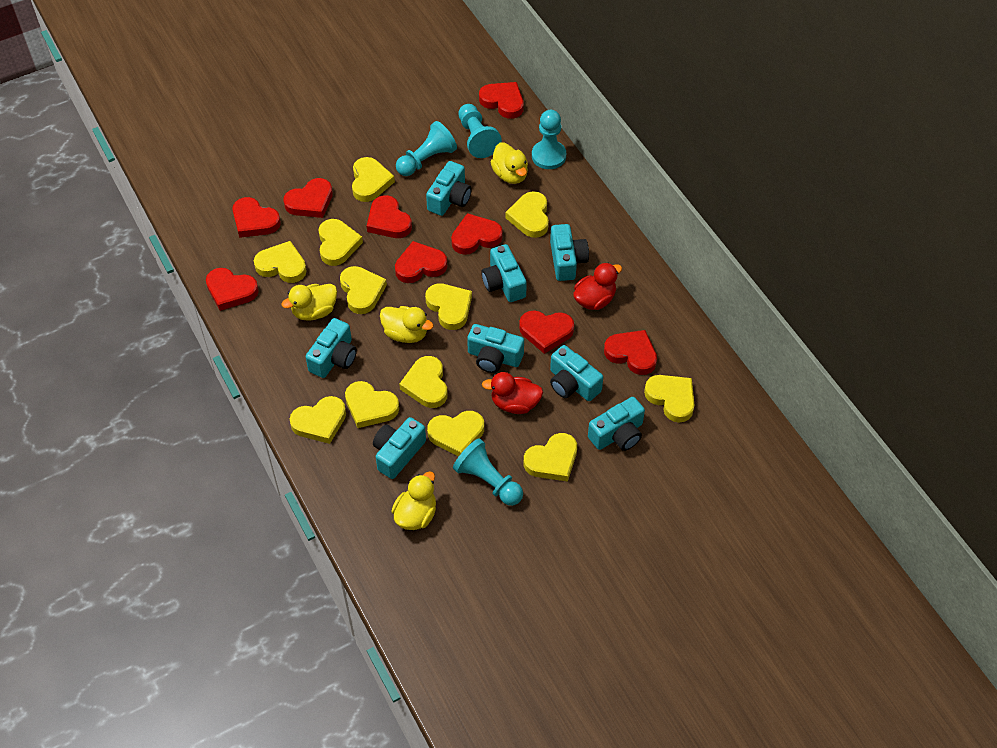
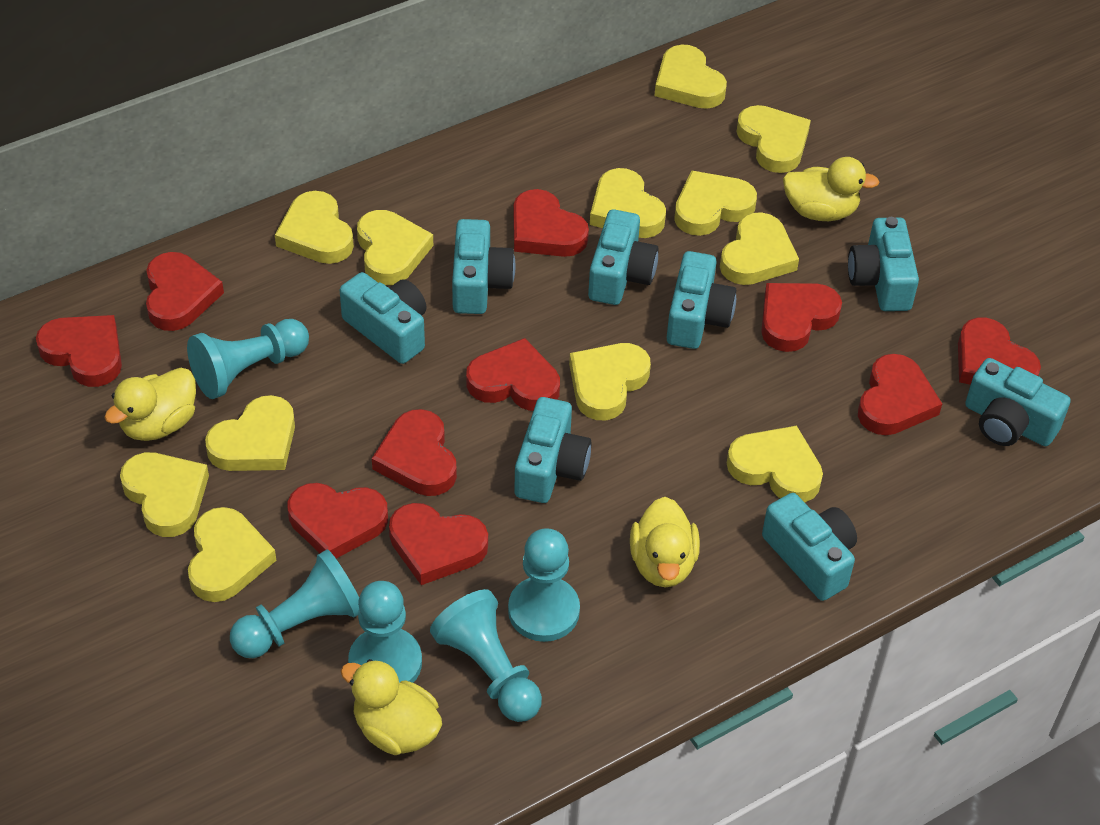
red duck: [482,372,543,414] [573,263,622,310] = 2 -> none = 0
red heart: [206,268,259,311] [232,197,281,238] [283,178,333,218] [367,195,412,238] [395,241,447,283] [451,213,503,255] [479,82,524,119] [519,310,574,354] [604,330,657,375] = 9 -> [36,315,122,387] [146,252,224,331] [287,483,388,559] [372,409,457,496] [389,503,488,585] [466,338,560,411] [513,189,589,257] [761,283,842,352] [858,354,942,435] [958,318,1041,385] = 10
turquoise pawn: [396,121,457,176] [453,438,523,506] [458,104,502,158] [532,110,566,169] = 4 -> [187,319,309,399] [230,549,359,658] [348,581,422,683] [430,589,542,722] [508,528,580,642] = 5

